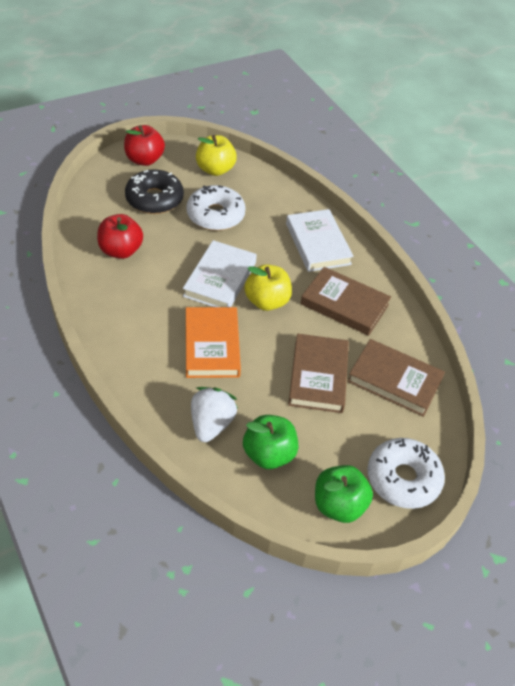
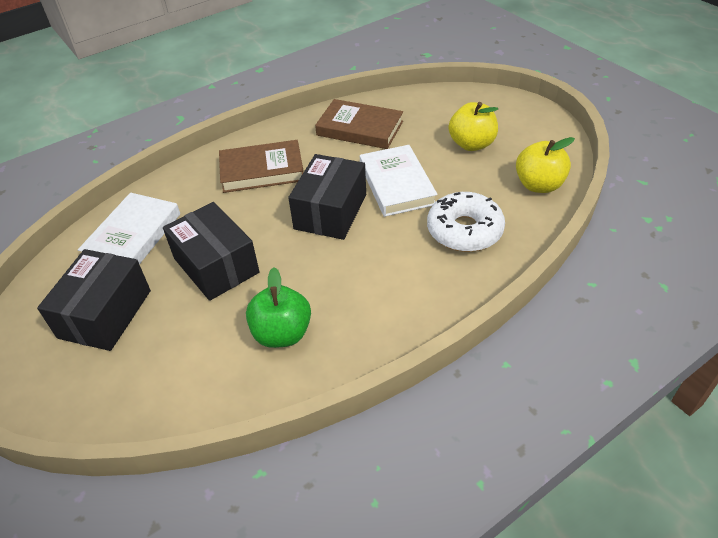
black box: none = 0 -> [37,249,151,351] [163,202,260,301] [288,154,366,240] = 3
black donut: [125,169,184,214] = 1 -> none = 0
brown book: [288,334,349,413] [301,267,391,336] [347,339,445,417] = 3 -> [219,140,303,193] [315,99,403,149] = 2
green apple: [243,415,298,469] [315,465,373,523] = 2 -> [246,267,311,348] = 1
orange book: [186,307,241,378] = 1 -> none = 0
red apple: [97,214,143,259] [124,125,165,166] = 2 -> none = 0
white donut: [186,185,246,231] [367,438,445,509] = 2 -> [427,192,505,252] = 1
white strawberry: [191,387,238,442] = 1 -> none = 0

